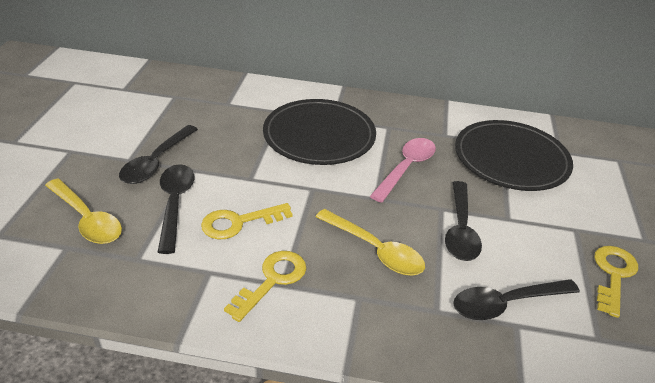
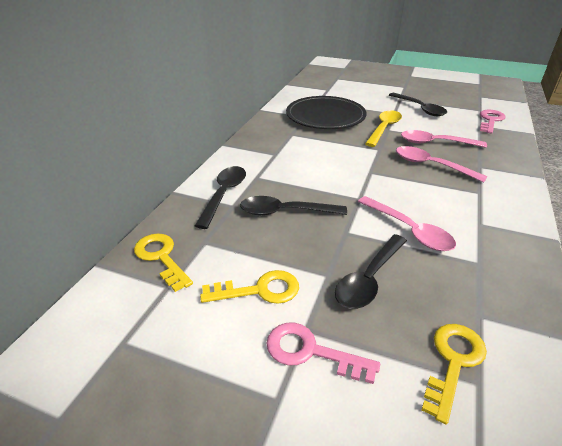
black plate: [263,99,376,165] [455,120,573,191] = 2 -> [286,96,367,129] = 1
pink key: none = 0 -> [266,323,380,384] [480,110,506,134] = 2
pink spoon: [370,138,436,203] = 1 -> [358,196,456,251] [396,146,488,183] [401,130,487,148] = 3
yellow spoon: [45,179,122,244] [315,209,425,276] = 2 -> [365,110,402,147] = 1

